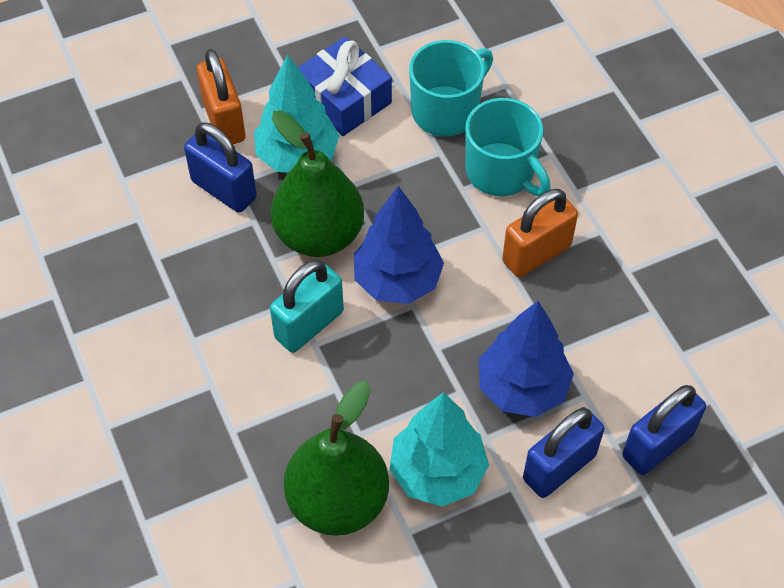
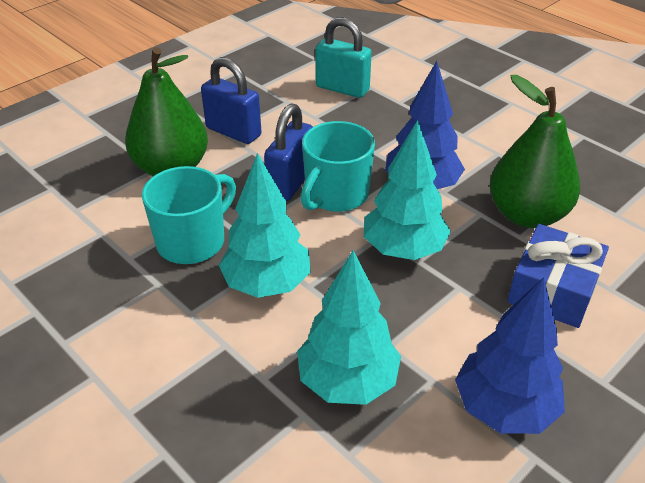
blue padlock: [184,123,257,213] [523,407,604,498] [622,385,706,475] = 3 -> [201,57,261,144] [264,103,313,201] = 2
orange padlock: [197,49,245,144] [502,189,578,277] = 2 -> none = 0
turquoise tree: [254,54,340,172] [390,392,489,507] = 2 -> [219,153,311,298] [297,250,401,405] [364,120,451,260] = 3

